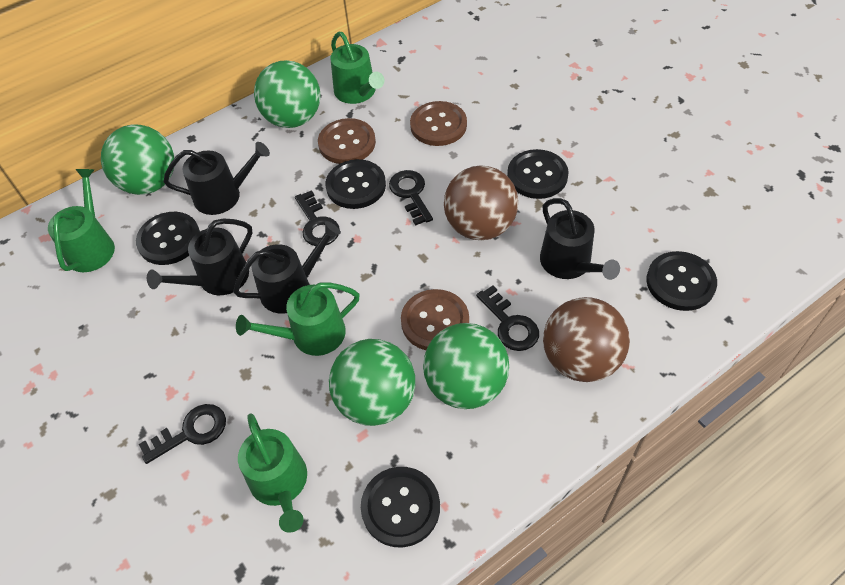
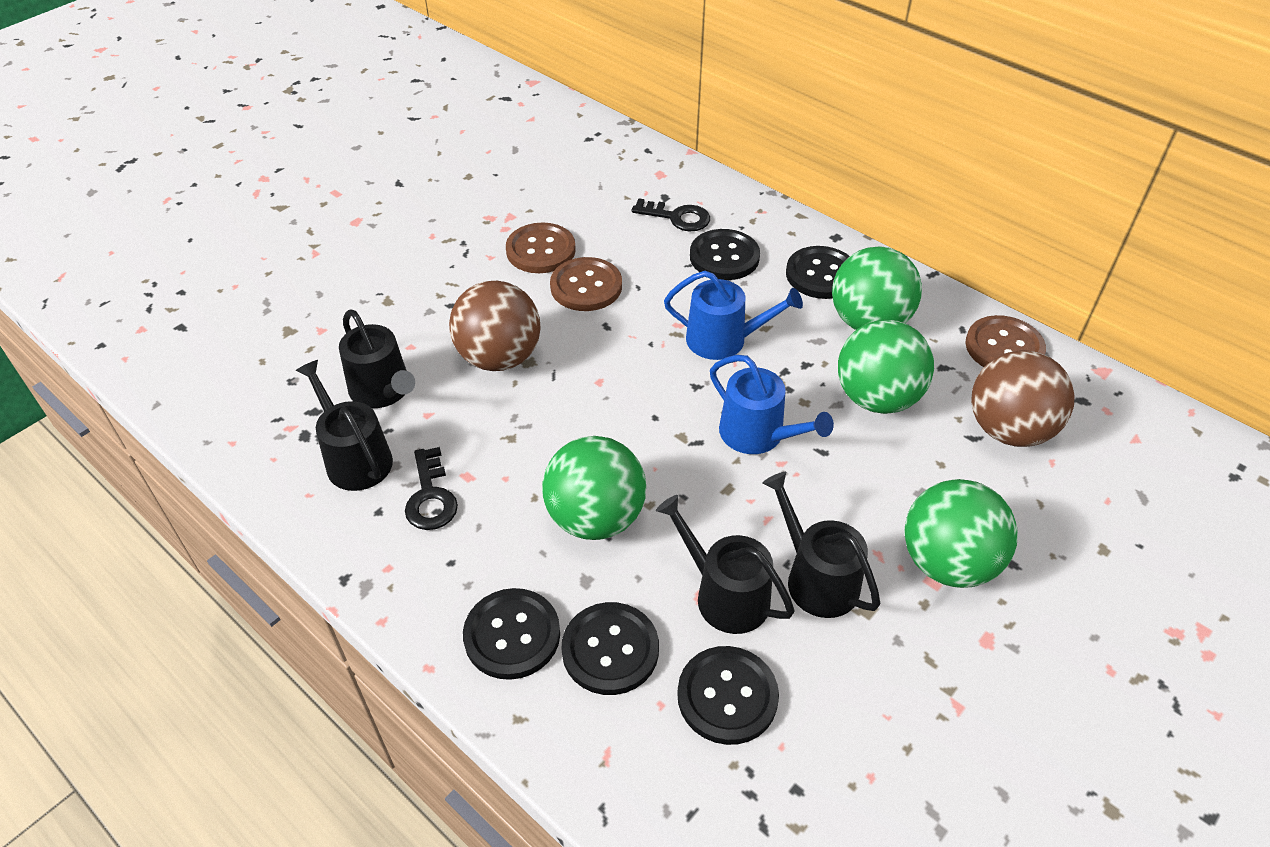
black key: [139,404,226,464] [295,190,340,246] [389,170,433,226] [476,285,539,351] = 4 -> [405,447,458,530] [632,198,710,232] = 2
blue watering can: none = 0 -> [664,271,803,360] [710,355,834,454] = 2
green watering can: [48,169,115,272] [236,282,360,356] [238,413,307,533] [330,32,384,104] = 4 -> none = 0

